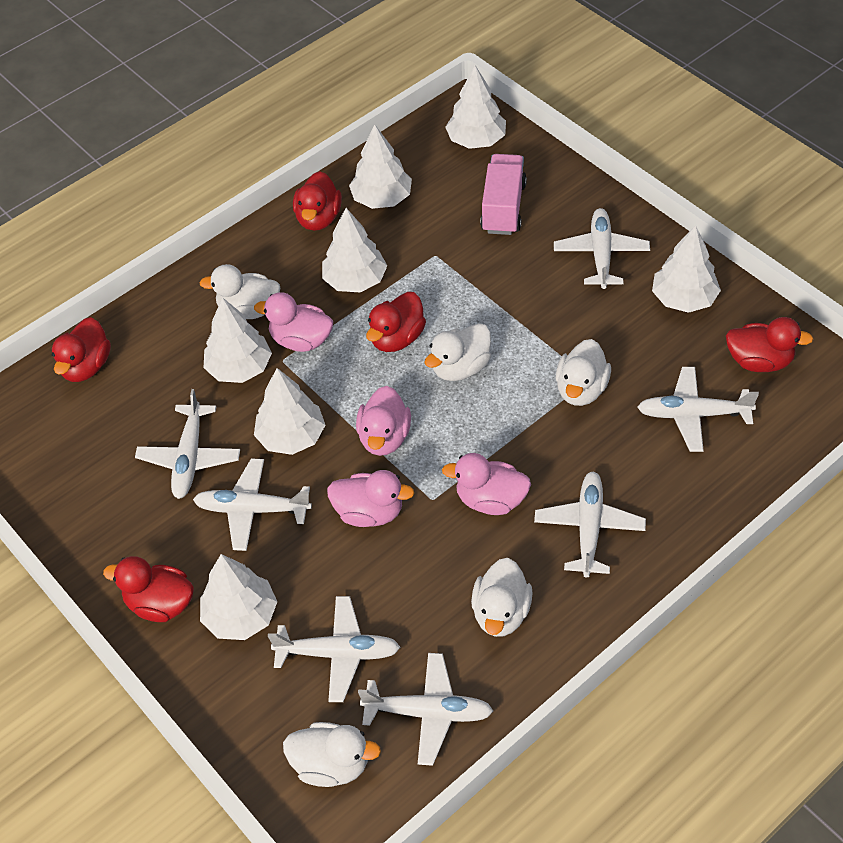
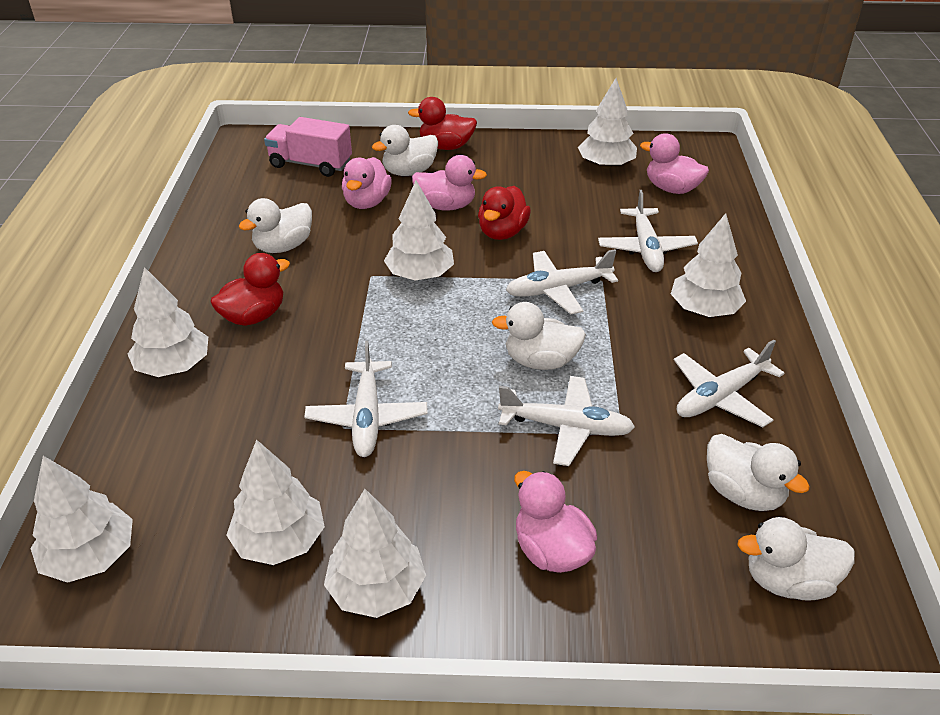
red duck: [52,317,111,382] [103,556,194,622] [293,171,342,231] [366,292,426,352] [726,317,813,372] = 5 -> [210,253,290,326] [408,97,477,150] [478,186,531,240] = 3
white plane: [135,389,240,499] [193,458,312,551] [268,596,400,702] [358,653,493,766] [534,472,646,577] [554,208,650,289] [637,367,759,452] = 7 -> [304,341,427,457] [498,376,635,466] [506,249,618,314] [598,190,698,272] [674,340,785,427] = 5

